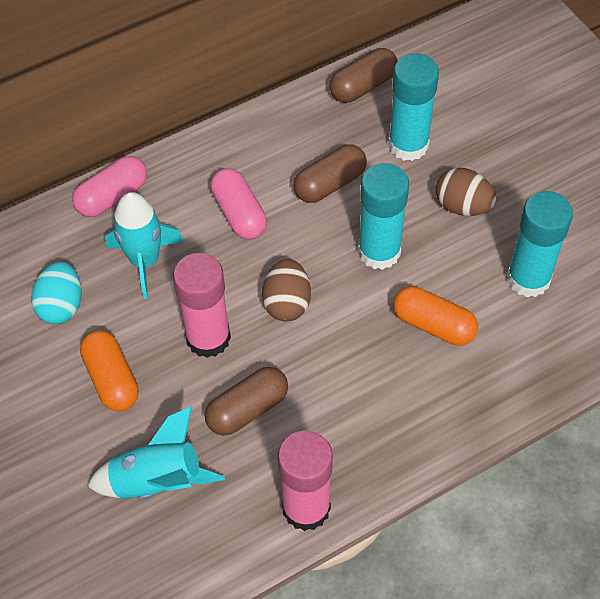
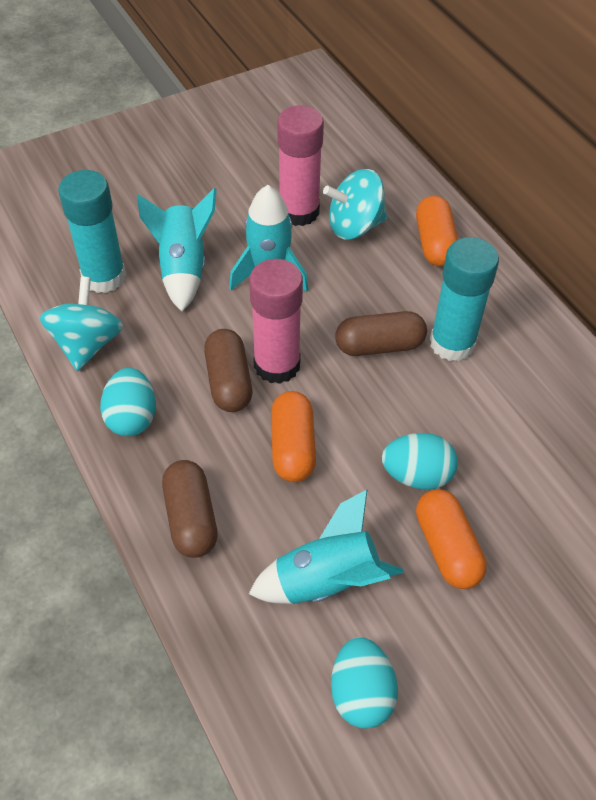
brown egg: [262,259,311,321] [436,168,496,216] = 2 -> none = 0
orange capsule: [80,330,139,411] [393,286,478,346] = 2 -> [271,391,316,482] [416,196,458,266] [416,489,487,589] = 3
pink capsule: [72,156,147,217] [210,168,267,239] = 2 -> none = 0
turquoise egg: [31,262,82,324] = 1 -> [100,368,156,436] [331,637,398,729] [382,433,458,490] = 3
turquoise glue stick: [358,163,409,270] [388,53,439,161] [507,191,573,297] = 3 -> [58,170,126,293] [430,237,499,361] = 2
turquoise rocket: [87,407,225,499] [105,192,183,299] = 2 -> [137,188,217,311] [229,185,309,292] [249,490,404,604] = 3
turquoise spinning top: none = 0 -> [40,276,123,371] [323,169,387,240] = 2

